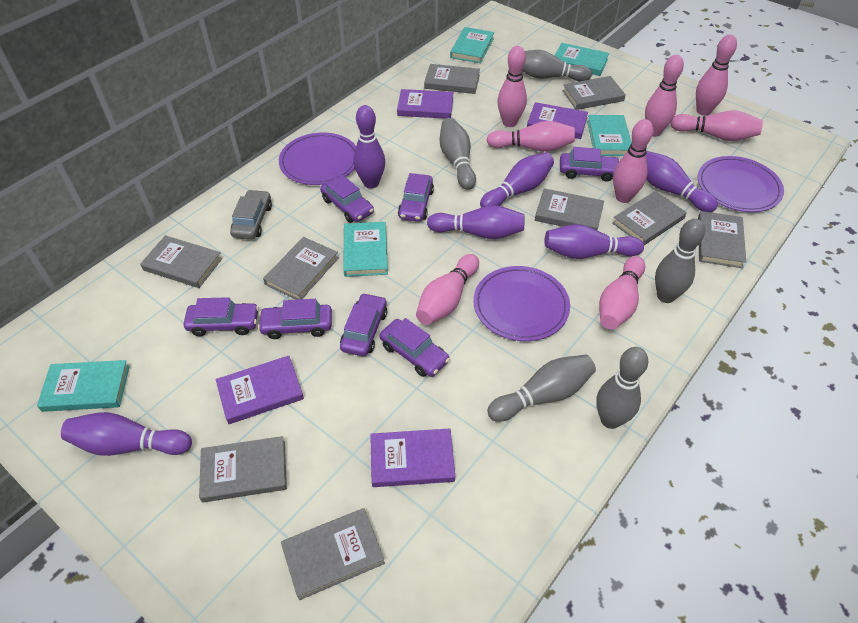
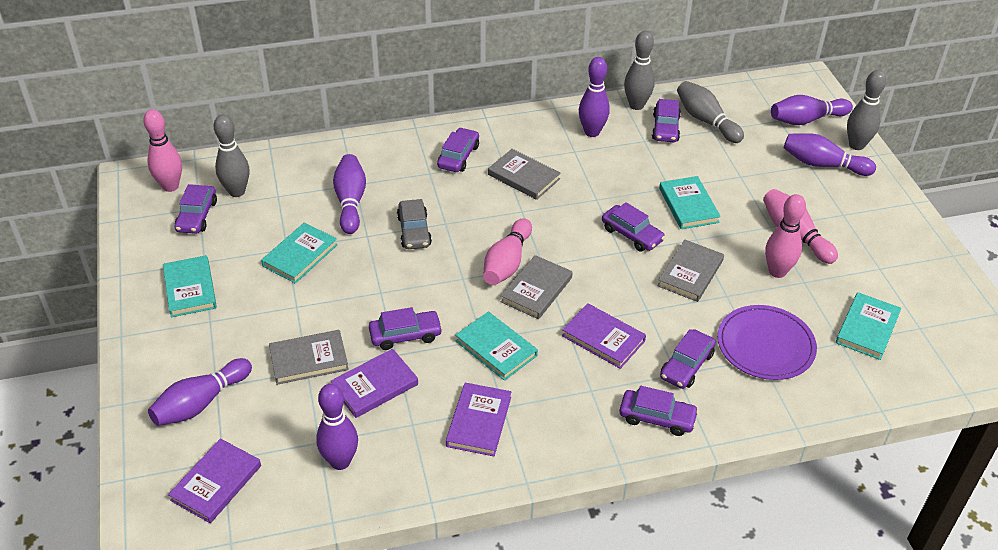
grey book: [140,235,223,288] [199,436,287,503] [263,237,338,300] [281,508,385,600] [424,64,480,94] [535,188,604,230] [562,76,626,110] [612,191,687,245] [698,211,746,268] = 9 -> [269,330,349,385] [488,149,560,200] [501,255,573,319] [657,240,724,302] = 4
grey bowling pin: [440,118,476,190] [487,355,596,422] [522,50,592,81] [596,347,648,429] [655,219,705,303] = 5 -> [214,115,249,197] [624,31,655,110] [677,81,744,143] [847,70,886,150] = 4
pink bowling pin: [416,254,479,325] [487,121,575,152] [497,46,527,127] [599,256,645,329] [613,119,653,203] [645,55,684,137] [671,111,763,141] [696,35,737,116] = 8 -> [143,109,182,192] [483,218,532,285] [763,189,838,264] [765,194,806,278] = 4
purple plate: [279,133,356,185] [473,266,570,341] [698,156,784,212] = 3 -> [717,305,817,380] = 1

